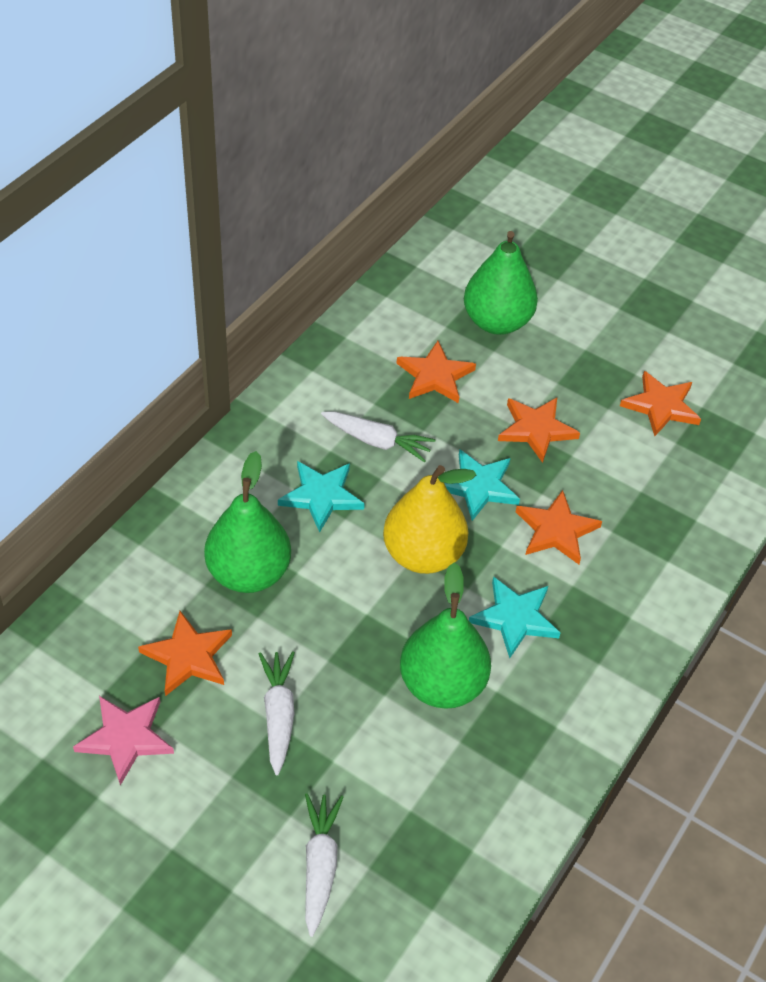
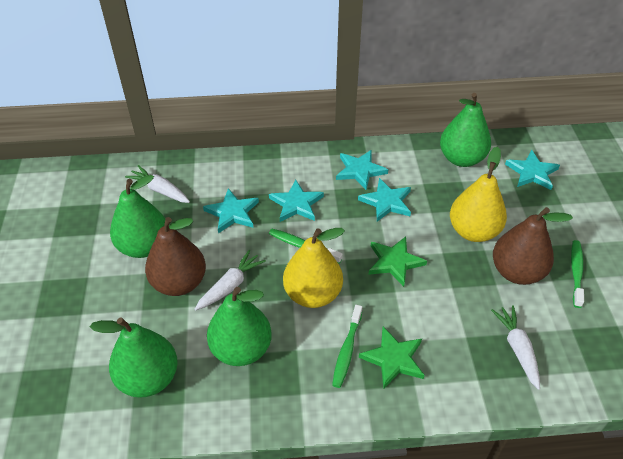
brown pear: none = 0 -> [145,217,206,296] [493,207,573,285] = 2
green pear: [204,451,291,593] [400,563,491,709] [464,231,538,335] = 3 -> [90,317,178,398] [110,175,165,258] [207,287,272,366] [440,93,491,167] = 4
green star: none = 0 -> [359,327,425,388] [368,237,427,287] = 2
green toothbrush: none = 0 -> [269,229,343,264] [332,305,362,388] [571,240,584,308] = 3
orange star: [138,611,232,696] [396,341,476,403] [498,398,580,463] [516,490,602,564] [620,371,701,436] = 5 -> none = 0
pink star: [73,696,174,786] = 1 -> none = 0
turquoise star: [278,461,365,533] [444,449,520,521] [469,576,560,658] = 3 -> [203,188,259,233] [269,180,324,222] [336,150,388,190] [358,178,411,222] [505,150,560,190] = 5
yellow pear: [383,465,476,574] = 1 -> [283,228,345,308] [450,146,507,242] = 2

